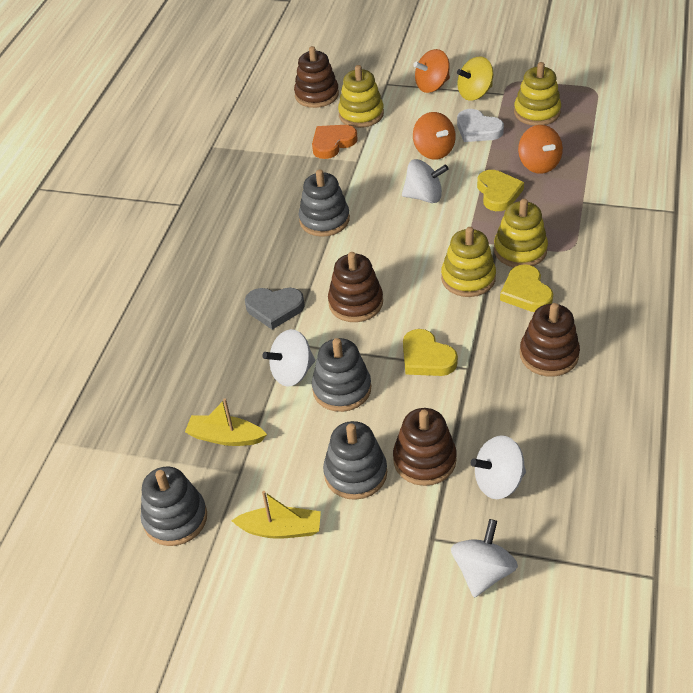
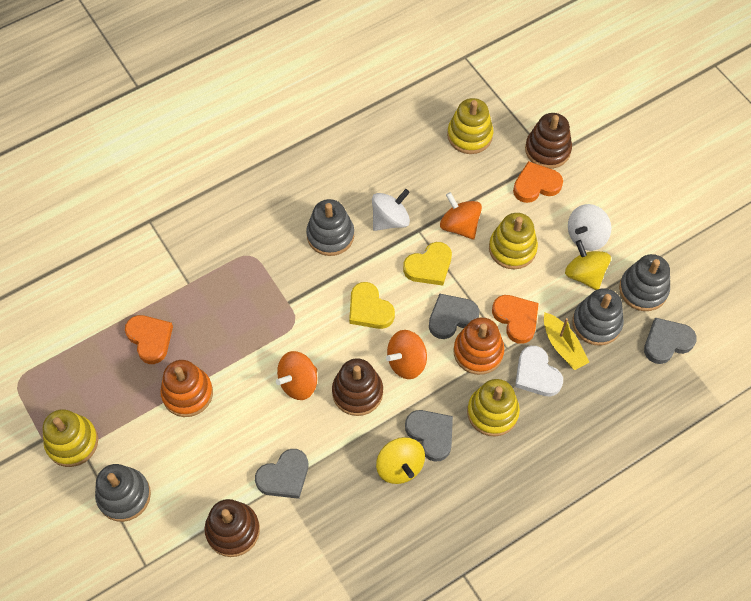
brown stacking toy: [294,46,339,108] [328,252,383,322] [393,408,457,486] [520,303,580,377] = 4 -> [204,499,260,557] [332,358,383,416] [525,113,572,169] = 3
grey heart: [245,288,305,330] = 1 -> [255,449,308,499] [405,410,453,462] [429,294,479,339] [644,318,697,364] = 4
orange heart: [312,125,358,159] = 1 -> [125,315,173,364] [492,295,539,344] [513,161,563,203] = 3
orange stacking toy: none = 0 -> [160,360,213,417] [454,317,505,375] = 2
white spinning top: [262,329,315,387] [402,159,448,203] [451,519,518,598] [471,435,526,499] = 4 -> [372,189,410,231] [568,204,611,251] = 2
yellow boat: [185,398,267,446] [232,491,321,539] = 2 -> [544,312,589,370] = 1
yellow heart: [403,329,458,376] [477,170,524,211] [500,264,553,312] = 3 -> [349,282,395,329] [403,242,452,286] = 2
yellow spinning top: [457,56,493,101] = 1 -> [376,437,425,484] [565,240,611,290] = 2

